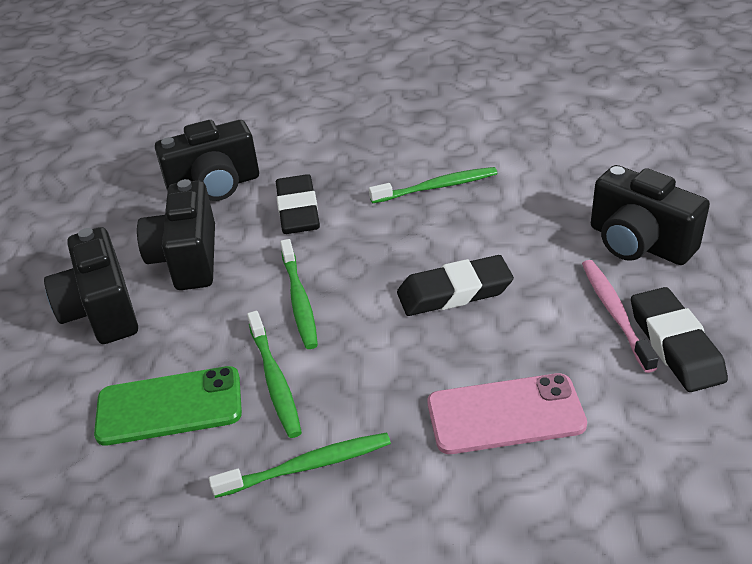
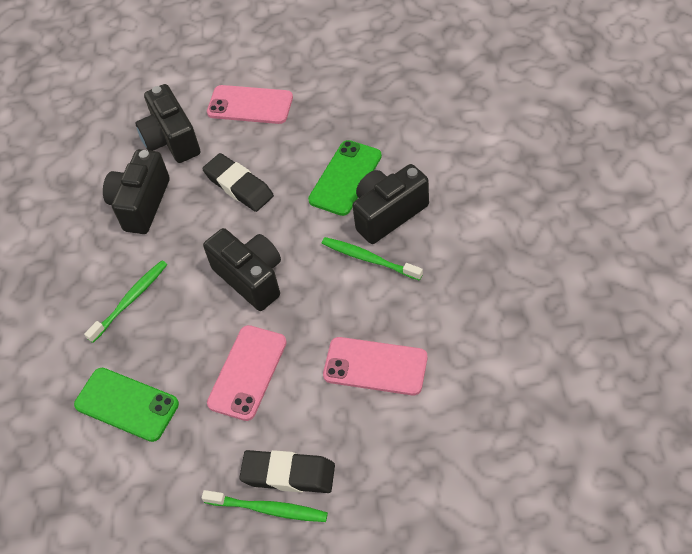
black eraser: [276,174,320,234] [397,255,514,316] [631,287,728,392] = 3 -> [202,153,274,212] [239,450,335,493] = 2
green phone: [94,366,242,446] = 1 -> [74,368,179,442] [308,140,382,216] = 2
green toothbrush: [209,432,391,498] [247,311,302,438] [280,239,318,349] [369,167,497,204] = 4 -> [84,260,167,343] [202,490,328,522] [322,237,423,281] = 3
pink phone: [428,373,587,454] = 1 -> [207,85,293,124] [207,325,287,421] [323,337,427,395] = 3
pink toothbrush: [582,260,658,373] = 1 -> none = 0

